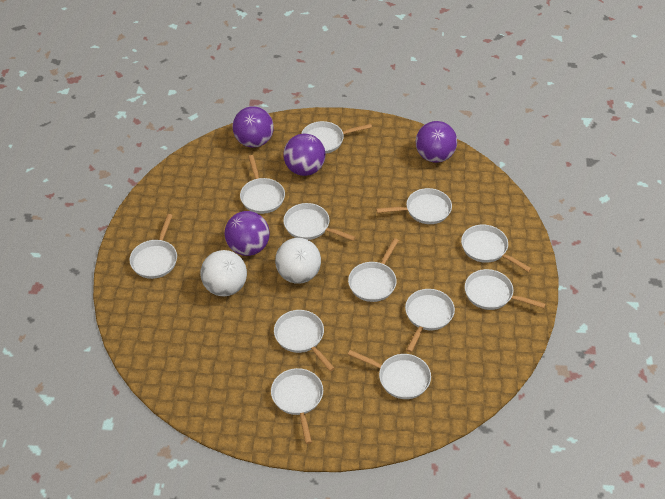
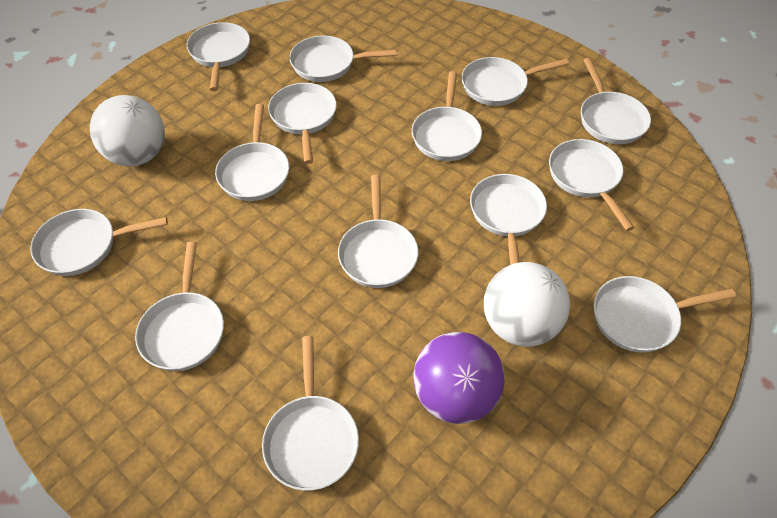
purple ball: [225,211,270,256] [232,106,274,148] [284,134,325,176] [416,121,457,163] = 4 -> [413,332,505,424] = 1
white pan: [129,214,177,279] [240,155,285,214] [271,368,323,444] [274,310,335,371] [283,203,356,241] [301,121,372,154] [348,238,399,302] [348,350,431,399] [376,188,452,224] [405,289,455,353] [461,225,532,272] [465,269,546,310] = 12 -> [31,209,168,276] [135,242,224,371] [187,22,250,91] [215,104,289,201] [262,336,359,491] [268,83,337,164] [290,35,398,82] [338,175,418,288] [412,71,482,161] [462,57,569,106] [470,174,547,265] [549,139,635,231] [581,58,651,144] [594,276,736,353] = 14

